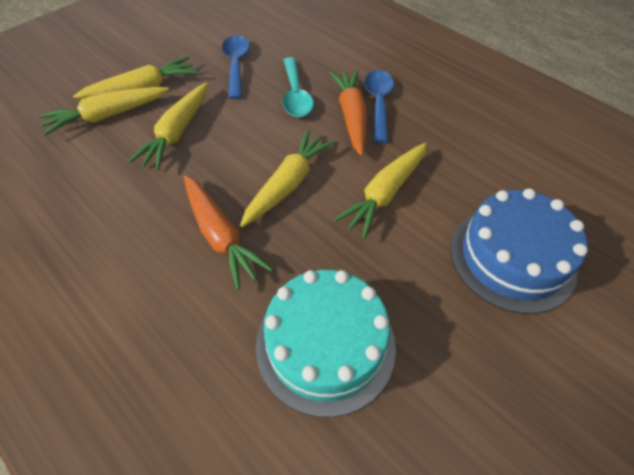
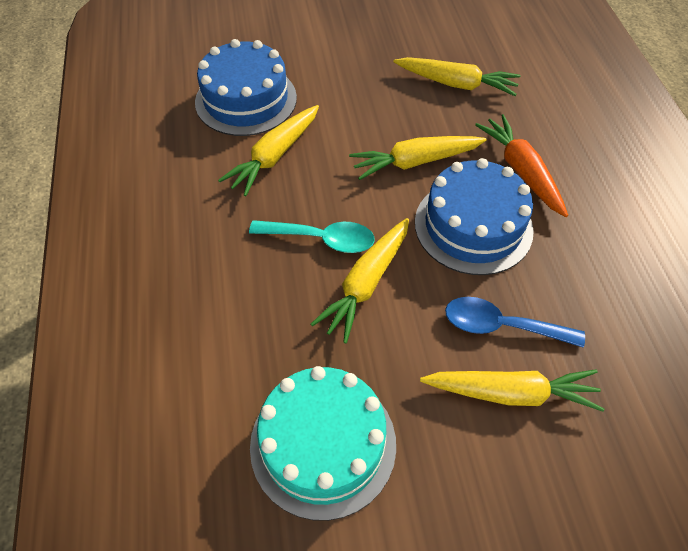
blue cake: [451,188,588,314] = 1 -> [195,39,297,136] [415,158,534,275] = 2
blue spoon: [222,35,250,99] [364,70,394,143] = 2 -> [445,297,585,348] = 1
orange carrot: [184,175,273,290] [329,70,367,156] = 2 -> [475,114,568,217] = 1

